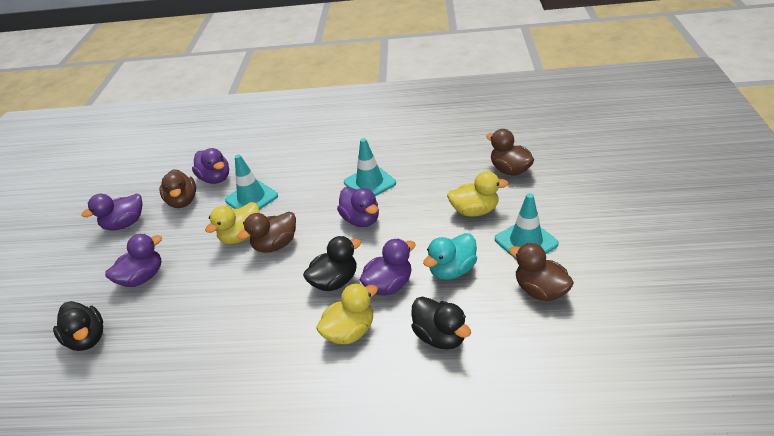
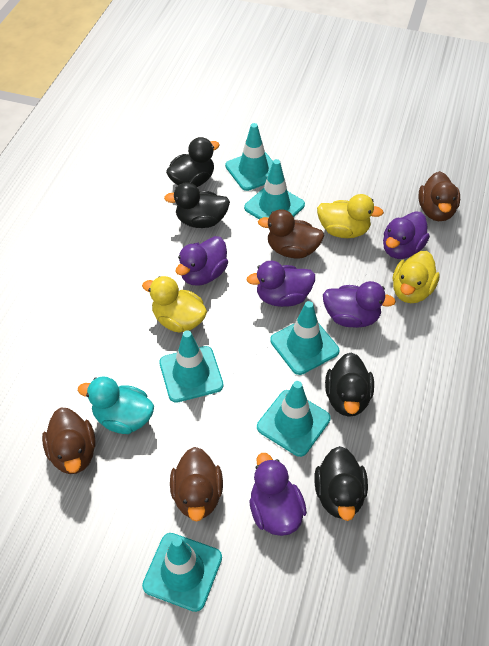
black duck: [53,301,103,351] [303,236,361,291] [411,297,471,350] = 3 -> [164,182,230,228] [166,137,220,187] [314,446,368,521] [325,352,374,417] = 4
turquoise traffic cone: [225,154,278,210] [344,138,396,196] [495,193,559,260] = 3 -> [142,533,222,612] [159,330,224,403] [225,123,273,191] [244,159,305,219] [257,381,331,457] [270,301,339,375] = 6

